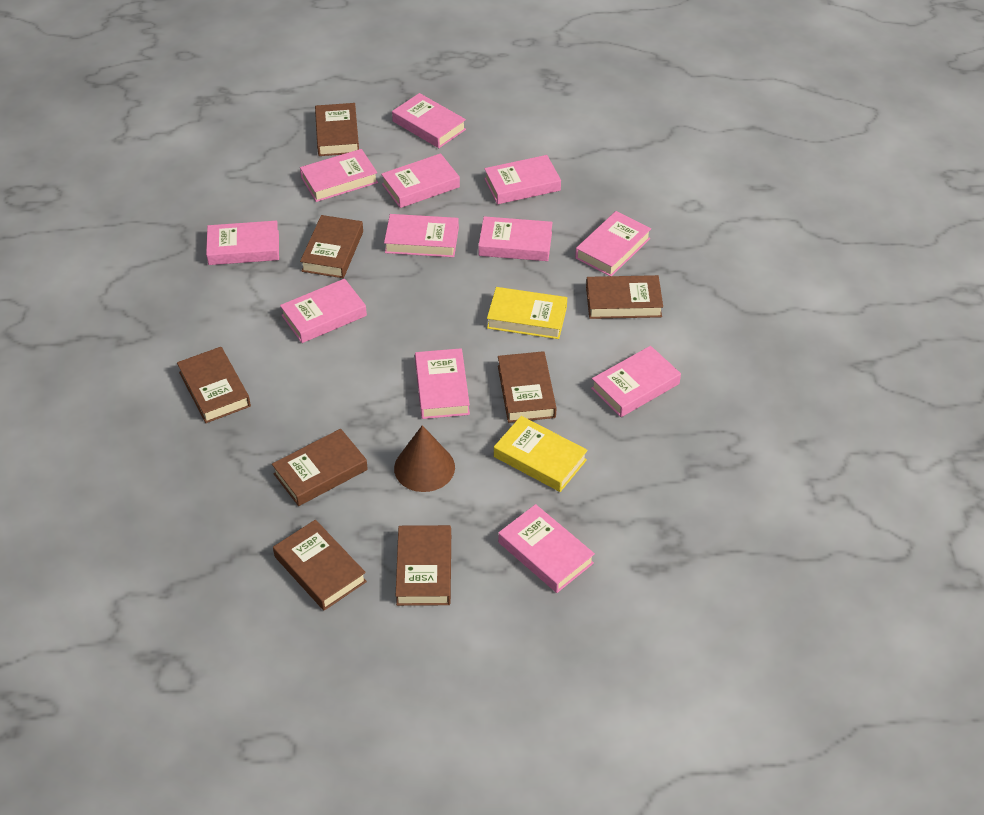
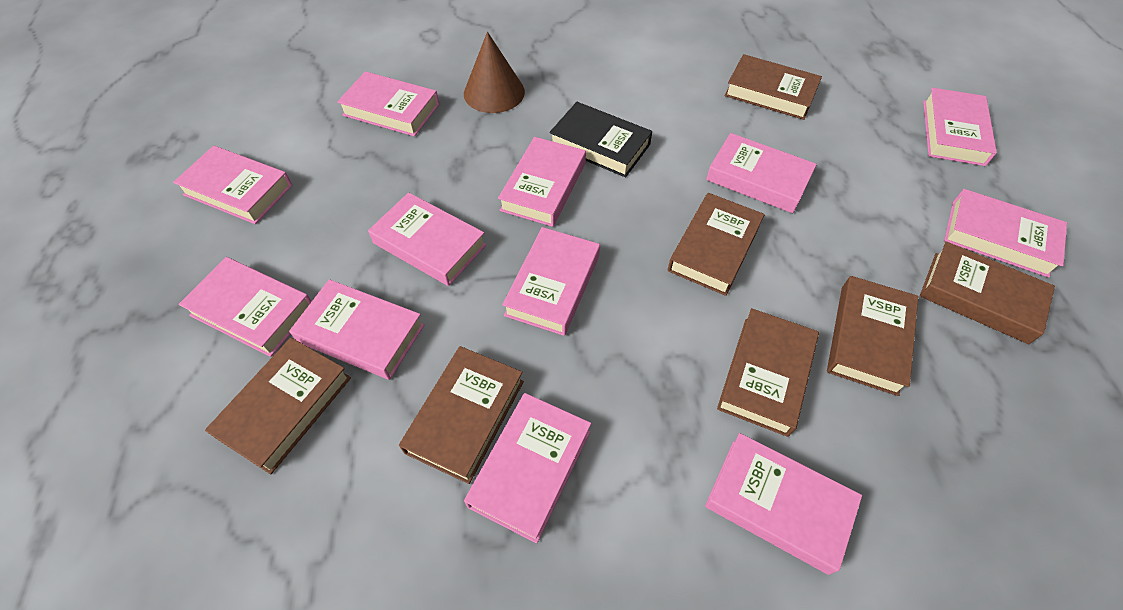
black book: none = 0 -> [549,102,652,177] = 1
brown book: [177,347,251,423] [272,429,368,506] [273,520,367,611] [300,215,363,278] [315,103,359,156] [396,525,451,606] [498,351,557,423] [586,275,663,319] = 8 -> [205,338,351,474] [399,346,524,484] [668,193,765,296] [717,308,819,437] [725,54,822,120] [827,276,919,396] [920,241,1055,344] = 7
yellow book: [487,287,567,339] [494,416,588,492] = 2 -> none = 0

